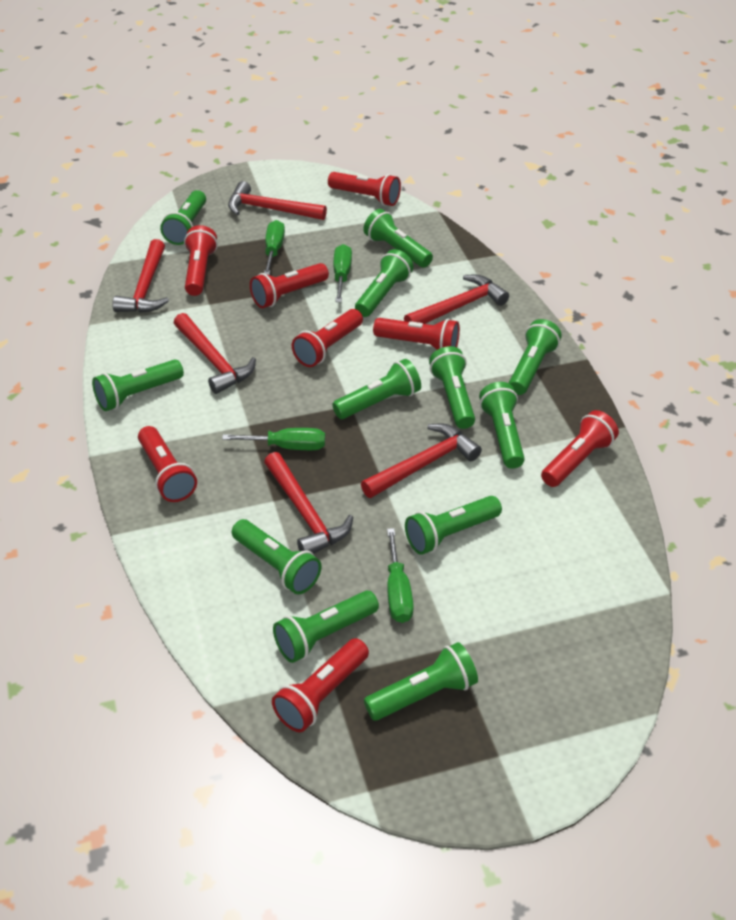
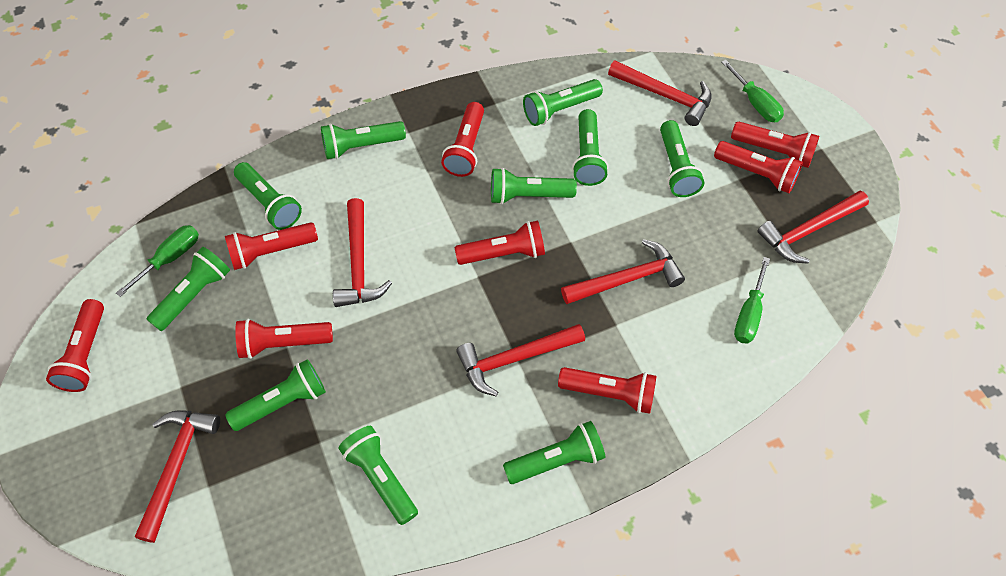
green flashlight: [92,359,184,411] [160,190,206,245] [232,519,321,594] [273,591,379,663] [332,359,421,419] [355,249,413,317] [363,209,433,268] [364,642,478,721] [405,496,502,555] [429,346,475,429] [479,382,525,468] [509,319,562,395] = 12 -> [146,247,230,331] [225,359,326,431] [234,162,302,230] [321,121,406,159] [339,426,418,525] [491,168,577,204] [503,421,605,484] [523,79,603,126] [572,109,608,186] [660,120,704,197] = 10
green screwdriver: [222,428,325,450] [264,220,285,275] [334,244,352,302] [387,528,414,623] = 4 -> [116,225,199,297] [721,60,784,122] [734,257,770,344] = 3

